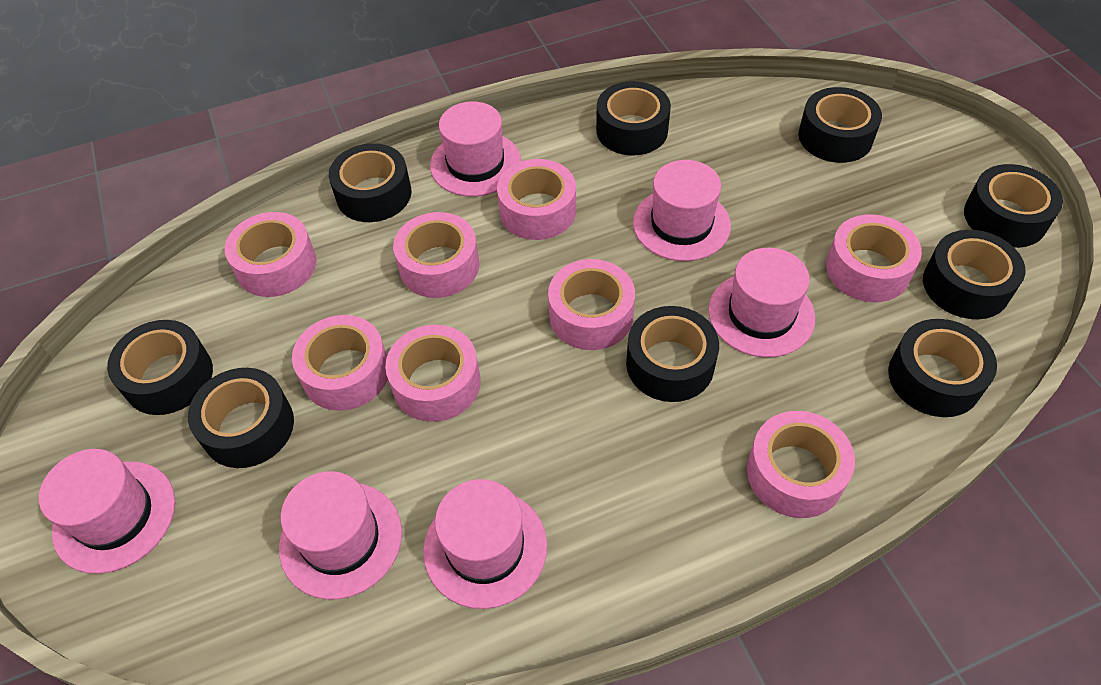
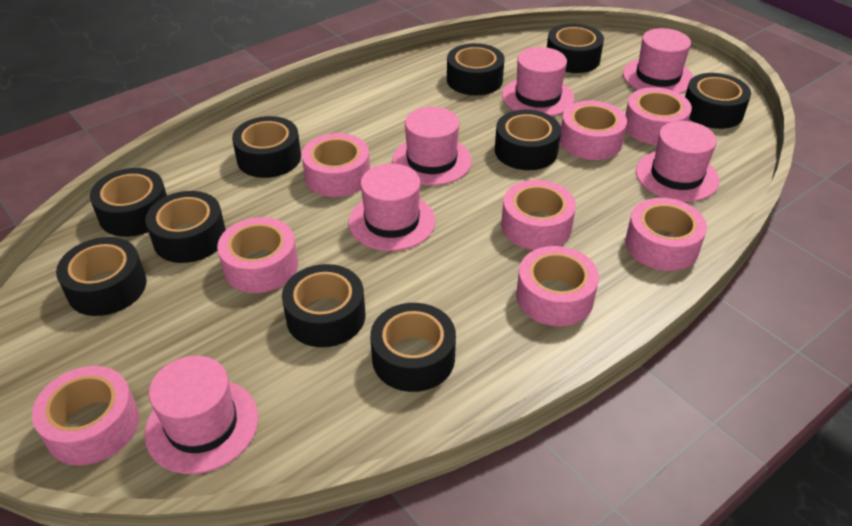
black tape: [107,320,213,415] [188,368,294,468] [329,143,411,222] [596,81,671,155] [626,306,719,402] [798,87,882,163] [888,319,997,417] [923,230,1025,319] [964,164,1063,248] = 9 -> [56,237,146,316] [90,168,167,237] [145,191,226,263] [232,116,301,178] [282,264,365,347] [370,303,456,392] [447,43,505,95] [495,110,561,170] [547,24,604,73] [685,73,751,129] = 10

